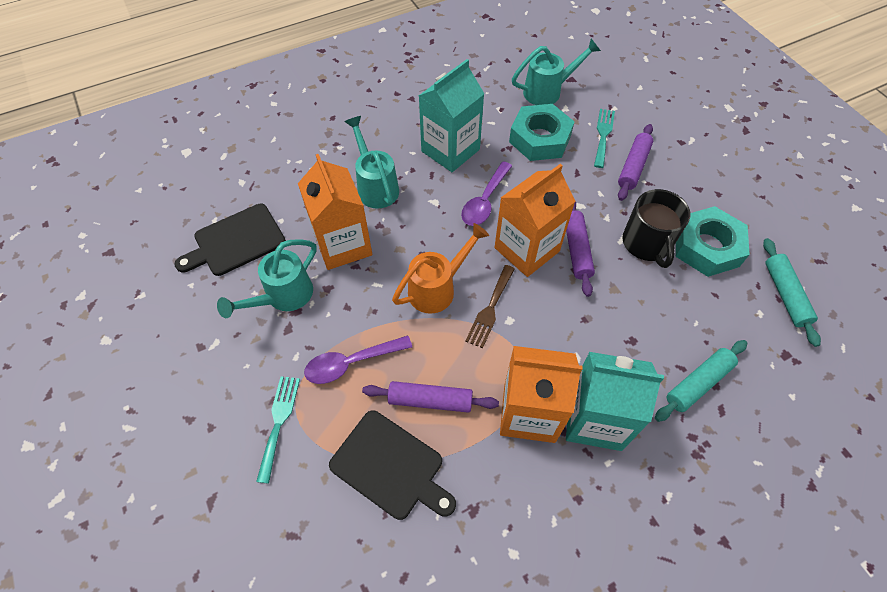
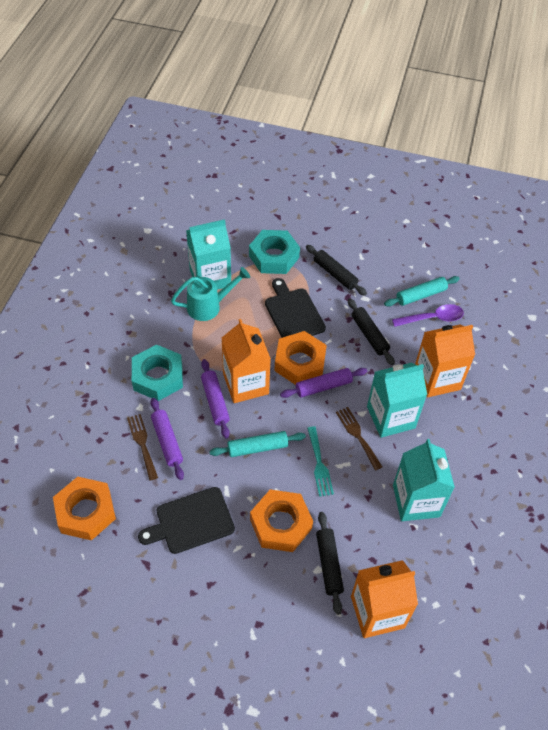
black mug: [622,189,690,268] = 1 -> none = 0
black rolling pin: none = 0 -> [306,245,367,296] [316,512,344,615] [348,298,395,365] = 3
brown fork: [465,265,515,348] = 1 -> [127,414,158,481] [336,407,382,470] = 2
orange nut: none = 0 -> [53,477,116,541] [250,489,313,552] [274,331,327,385] = 3
orange watering can: [392,223,489,314] = 1 -> none = 0
purple spoon: [304,335,412,384] [461,162,512,226] = 2 -> [392,304,464,327] = 1
turquoise carton: [419,59,484,172] [566,352,664,451] = 2 -> [186,219,231,290] [367,363,427,438] [393,439,455,521] = 3
turquoise fork: [256,376,300,484] [594,109,615,168] = 2 -> [307,426,334,497] = 1
turquoise watering can: [217,239,317,318] [345,116,399,208] [512,39,601,105] = 3 -> [171,267,250,321] = 1

